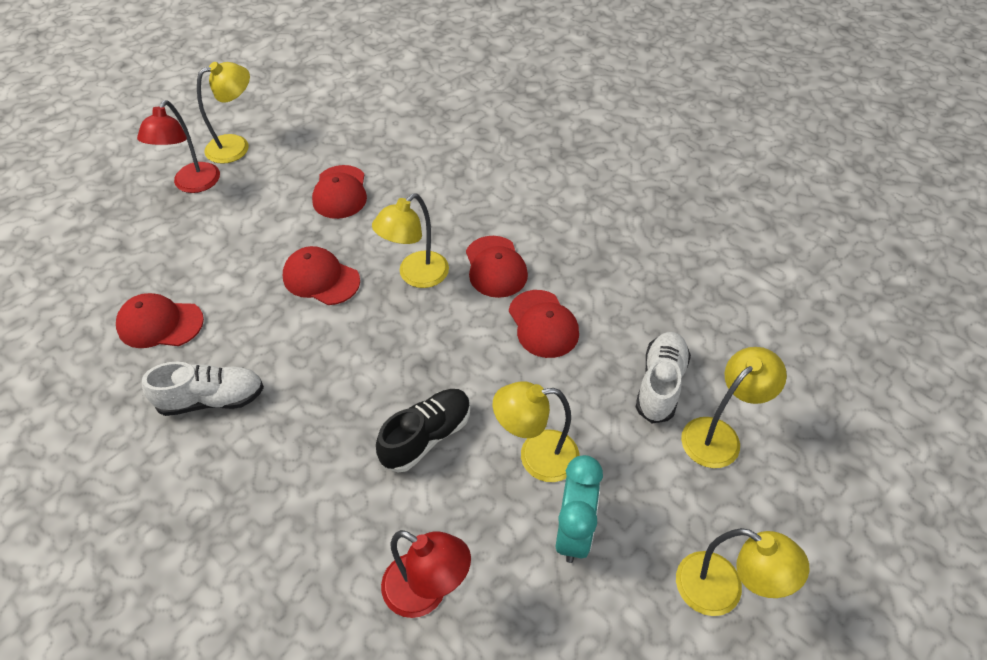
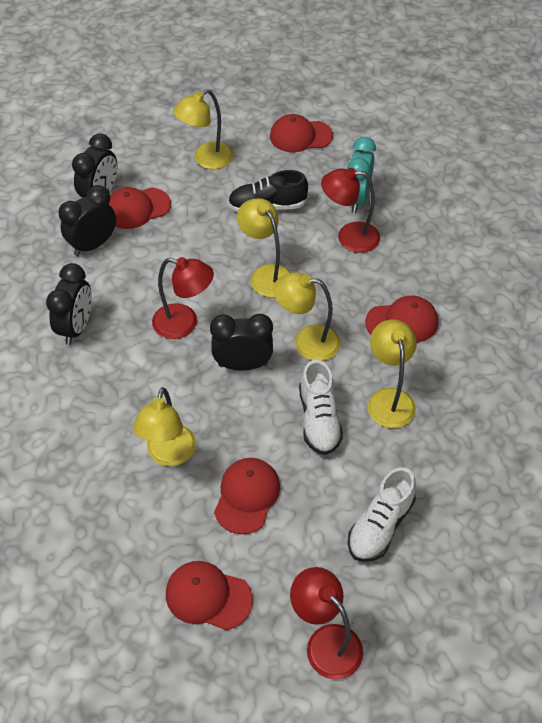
black clock: none = 0 -> [46,263,92,345] [58,185,116,256] [72,133,117,197] [210,314,273,371] = 4
red lamp: [137,100,220,193] [381,530,471,618] = 2 -> [152,257,214,339] [290,567,363,680] [321,168,380,253] = 3

